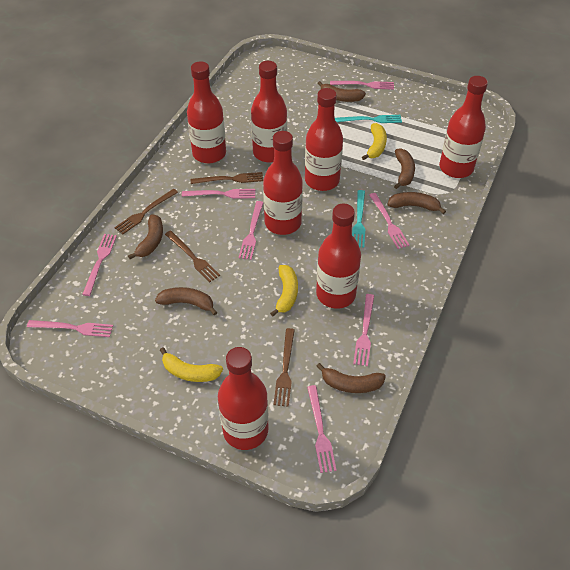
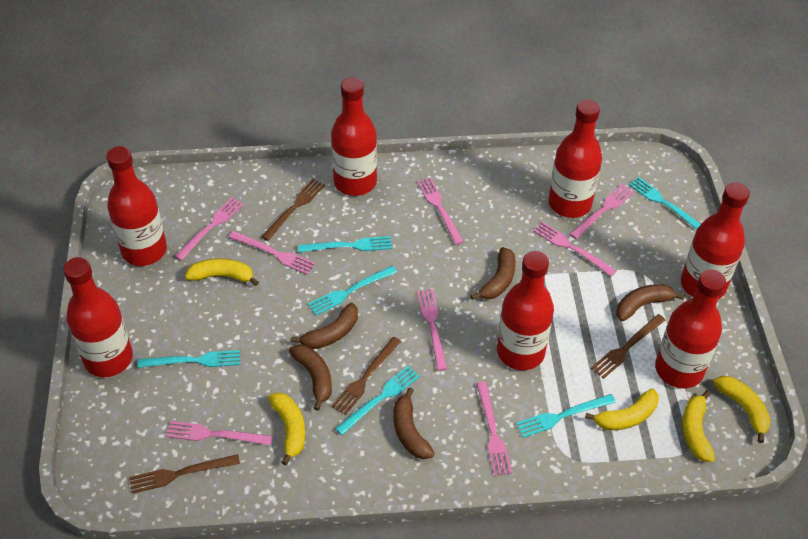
brown banana: [128,214,163,259] [155,287,217,316] [316,363,386,393] [318,81,366,102] [387,192,446,214] [394,148,415,189] = 6 -> [289,344,332,411] [291,303,358,349] [393,388,435,459] [471,247,516,300] [616,284,685,321] = 5
turquoise fork: [335,115,402,123] [352,190,365,248] = 2 -> [137,350,240,368] [298,236,392,252] [308,266,397,315] [335,366,420,435] [516,394,616,438] [629,177,701,230] = 6
yellow banana: [160,347,223,382] [270,265,298,317] [362,123,387,160] = 3 -> [185,258,259,286] [268,392,305,465] [585,388,659,430] [682,390,715,462] [713,376,771,443] = 5

